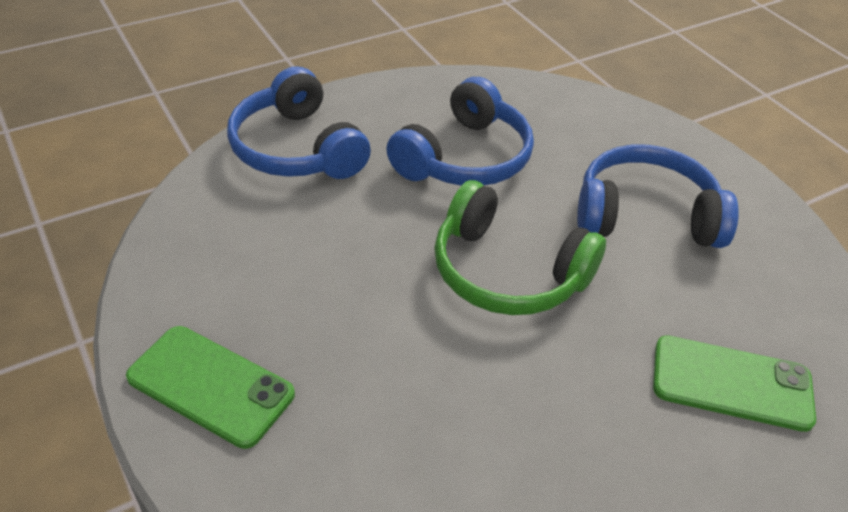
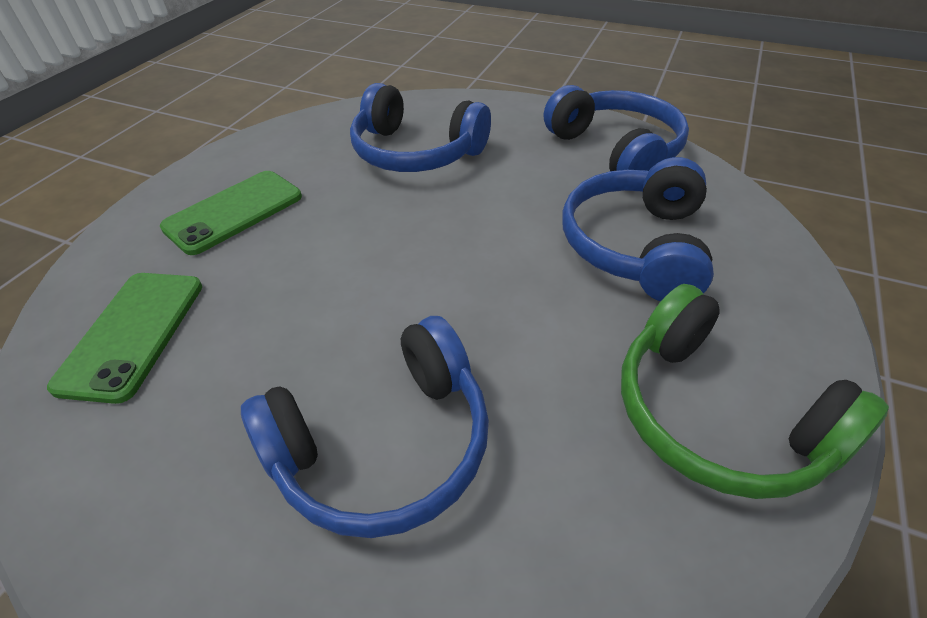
blue headphones: [227,66,371,179] [386,77,534,186] [577,145,739,248] = 3 -> [241,316,489,538] [350,83,491,172] [544,85,689,171] [562,157,714,301] = 4

